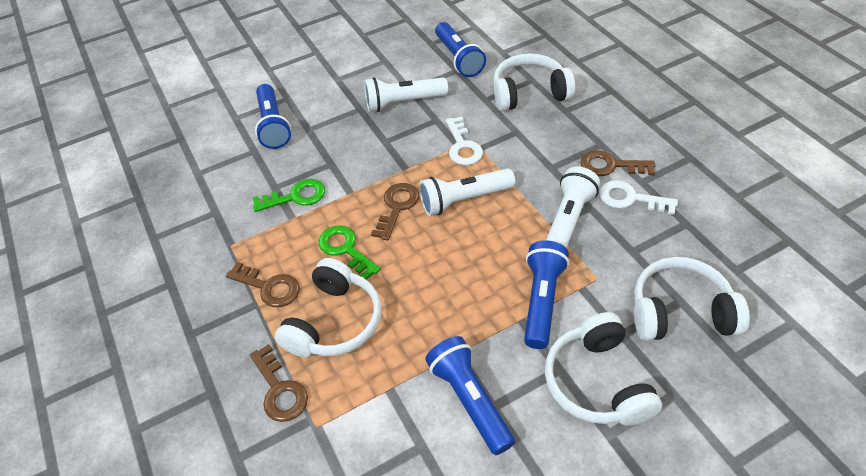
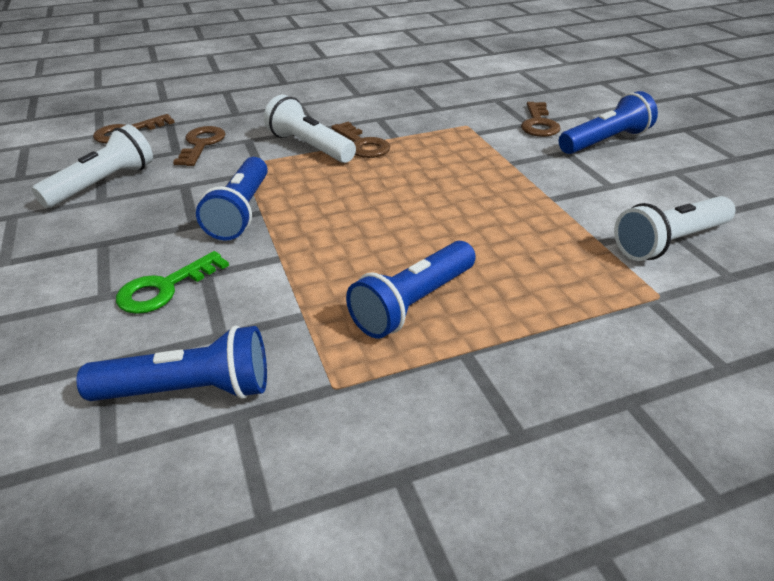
green key: [253,179,325,212] [319,226,380,280] = 2 -> [116,251,229,314] = 1
white headphones: [275,258,381,357] [493,53,575,111] [545,312,662,426] [634,257,750,341] = 4 -> none = 0
white key: [446,116,483,165] [599,180,678,215] = 2 -> none = 0

